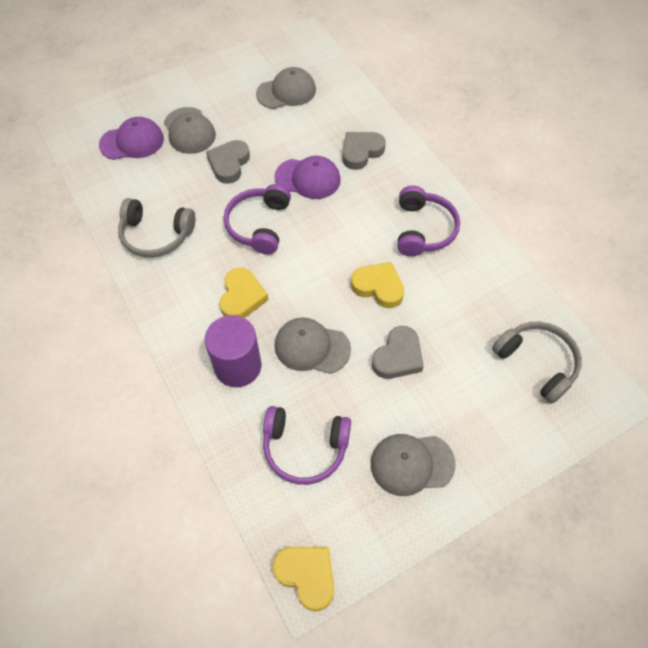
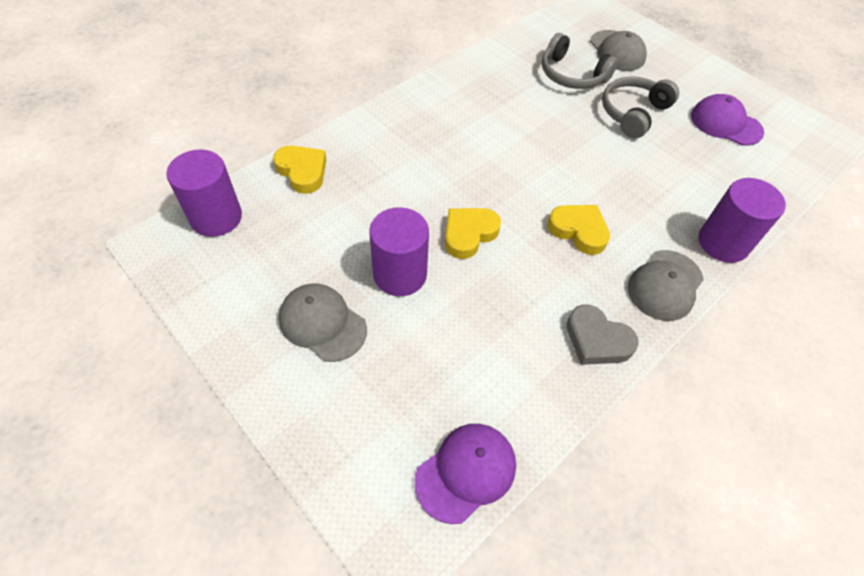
grey cap: [164,107,216,154] [256,67,316,109] [274,317,351,374] [371,434,456,496] = 4 -> [279,283,367,362] [590,30,647,71] [628,250,704,321] = 3
grey heart: [206,140,250,184] [342,132,386,170] [372,326,424,379] = 3 -> [567,304,639,365] = 1
purple cylinder: [205,315,261,387] = 1 -> [166,150,242,237] [369,207,429,296] [699,178,786,263] = 3
purple headphones: [224,184,291,254] [263,406,351,485] [397,185,460,256] = 3 -> none = 0

